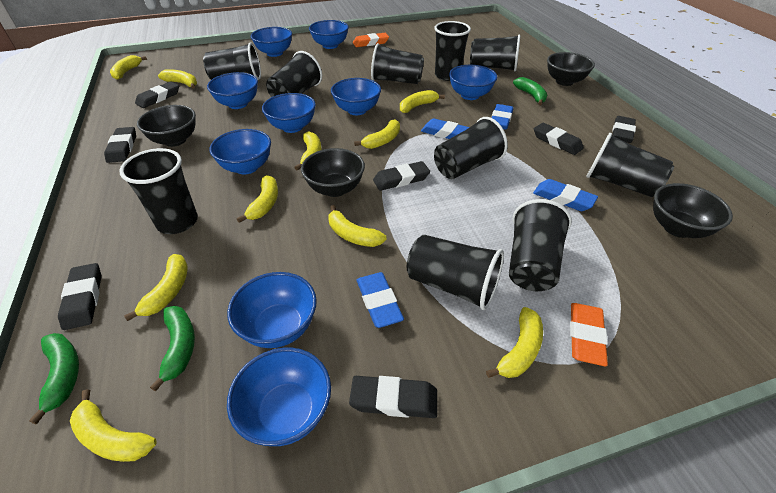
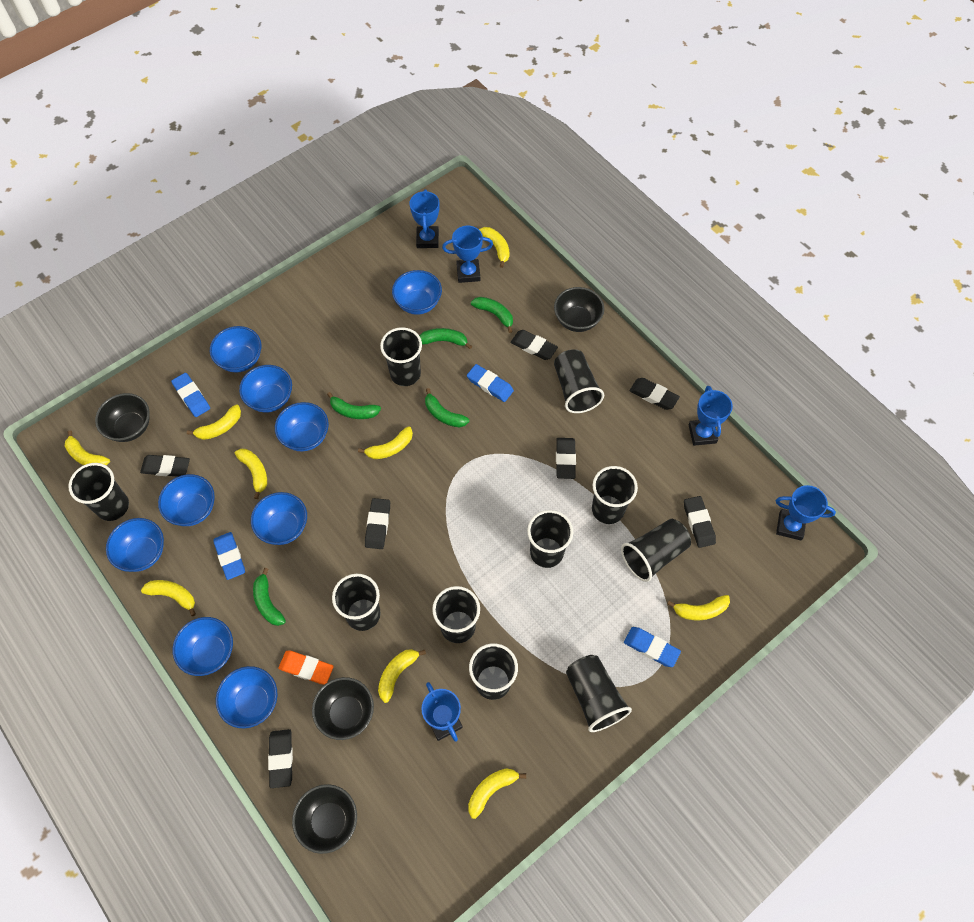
blue trophy: none = 0 -> [409,189,440,248] [421,682,463,742] [442,226,493,283] [689,386,733,446] [776,485,836,541] = 5
green banana: [29,333,79,425] [150,306,195,392] [513,77,547,105] = 3 -> [253,568,286,626] [327,392,381,419] [419,328,472,349] [425,388,469,427] [471,297,513,333] = 5
orange eraser: [353,33,389,47] [570,303,608,366] = 2 -> [278,651,334,685] = 1
yellow banana: [70,389,157,462] [110,55,147,80] [124,254,187,321] [158,69,197,89] [237,175,278,223] [294,131,321,171] [328,205,387,247] [354,119,400,149] [400,90,445,113] [486,307,543,378] = 10 -> [65,430,110,466] [141,580,196,616] [187,405,241,440] [235,448,267,499] [358,426,413,459] [378,649,426,703] [468,768,526,819] [479,227,510,268] [667,595,730,620] = 9

